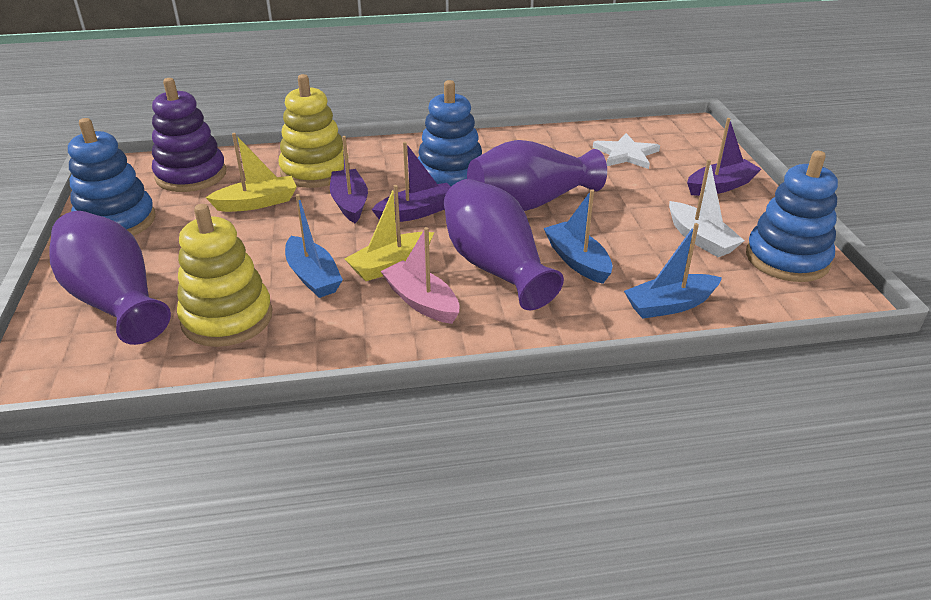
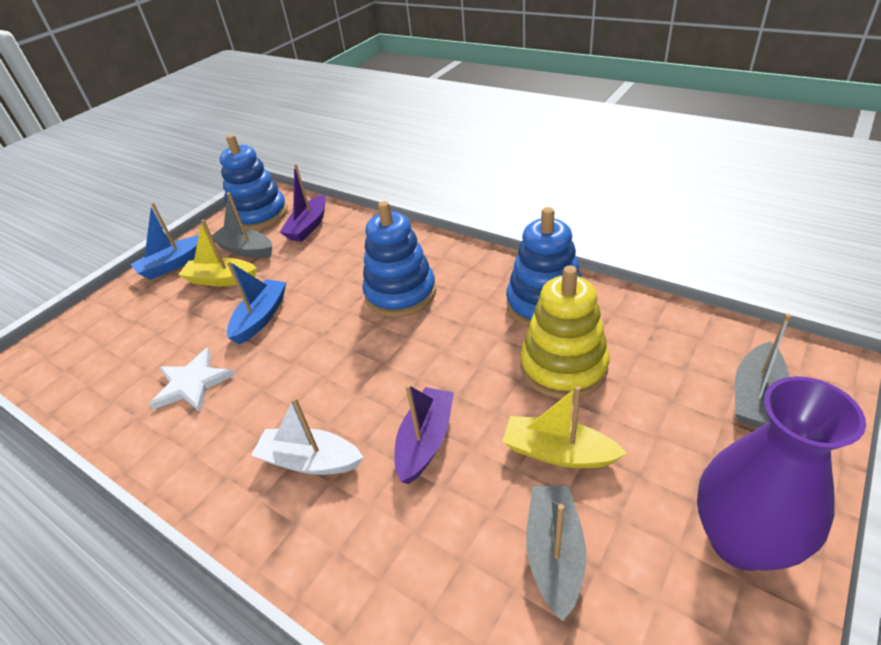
blue boat: [285,194,343,298] [544,189,613,284] [624,223,722,319] = 3 -> [130,202,199,280] [227,261,287,344] = 2
grey boat: none = 0 -> [212,192,272,258] [526,486,586,622] [735,314,791,428] = 3
pink boat: [381,227,460,324] = 1 -> none = 0
purple boat: [330,136,368,223] [372,142,451,222] [687,118,761,196] = 3 -> [280,164,326,242] [394,384,454,484] = 2
purple stacking toy: [152,78,226,192] = 1 -> none = 0
purple vase: [49,211,171,345] [444,179,564,310] [467,140,607,211] = 3 -> [697,376,866,571] = 1
yellow stacking toy: [177,204,272,347] [278,74,349,188] = 2 -> [520,266,610,399] = 1

